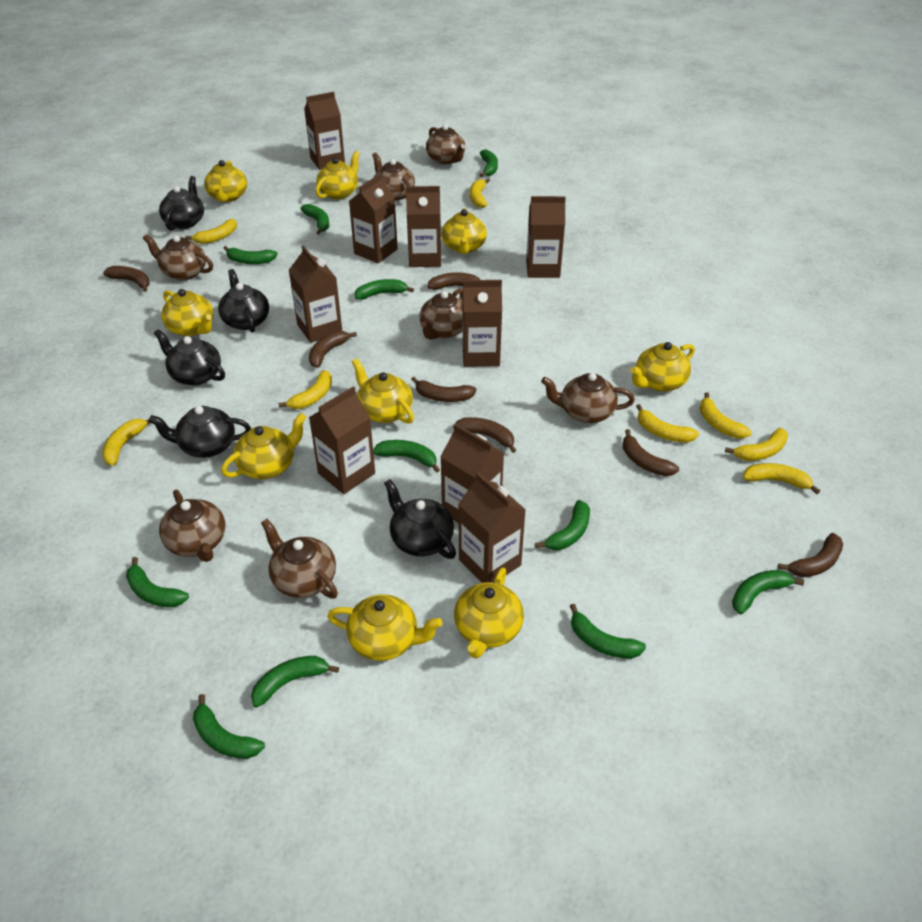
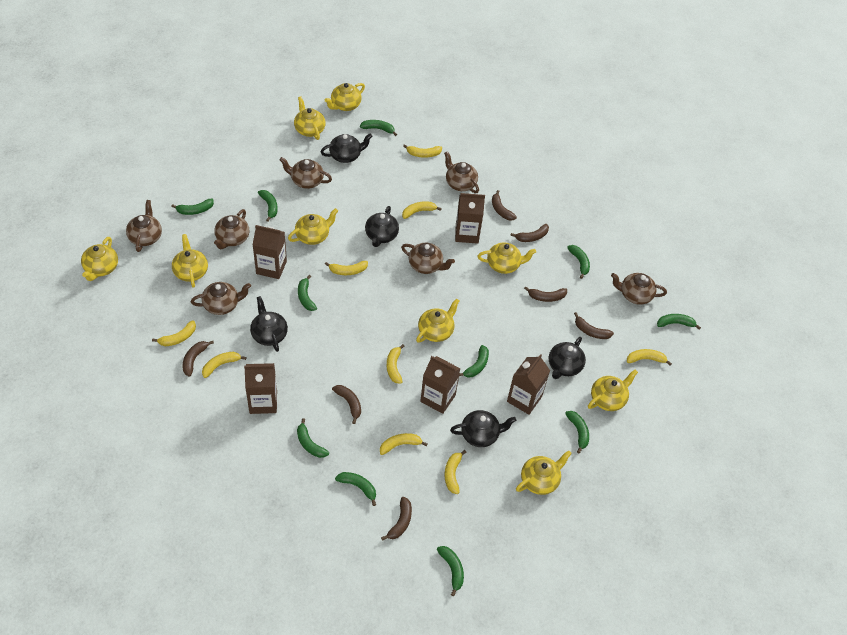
brown carton: [289,246,342,343] [304,92,345,170] [309,386,375,494] [349,174,398,263] [406,186,441,267] [440,424,504,523] [458,472,526,583] [462,280,502,367] [526,196,566,278] = 9 -> [244,363,277,414] [253,225,287,279] [420,356,461,414] [455,193,485,244] [507,354,550,415] = 5
yellow banana: [102,419,151,466] [185,219,237,244] [278,370,332,409] [470,178,490,208] [636,404,699,443] [700,392,752,439] [725,428,788,461] [743,463,820,494] = 8 -> [152,320,196,346] [202,352,246,378] [325,261,368,275] [380,433,427,455] [387,344,404,384] [402,201,442,219] [403,144,442,158] [445,450,467,494] [627,349,672,365] = 9

